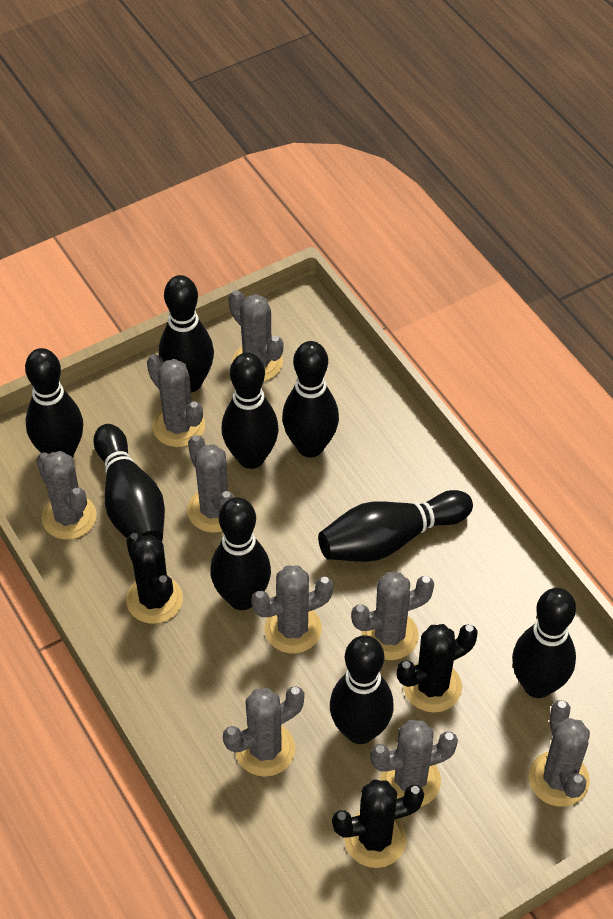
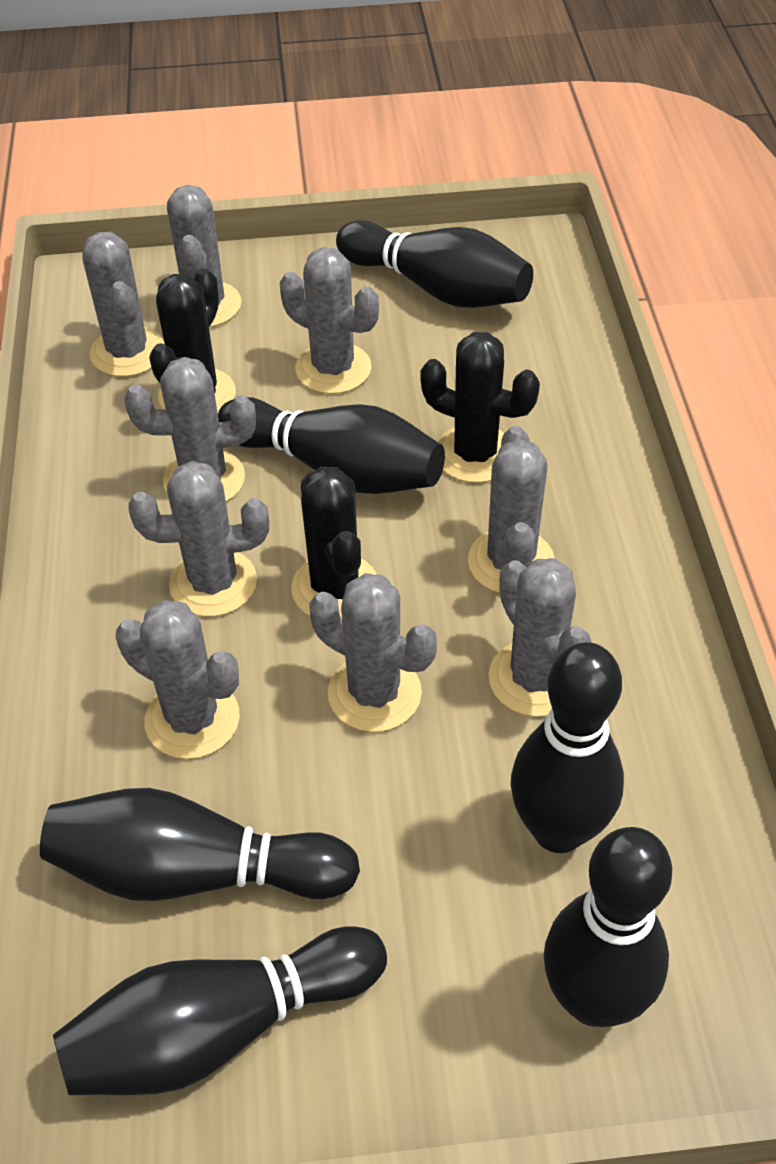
black bowling pin: [25,348,83,458] [93,424,165,542] [159,275,214,393] [210,497,271,610] [222,352,279,469] [282,341,339,457] [318,490,473,562] [330,635,394,744] [512,588,576,698] = 9 -> [40,788,360,901] [53,926,387,1095] [218,397,445,494] [336,220,533,308] [511,642,624,853] [544,827,672,1027] = 6

